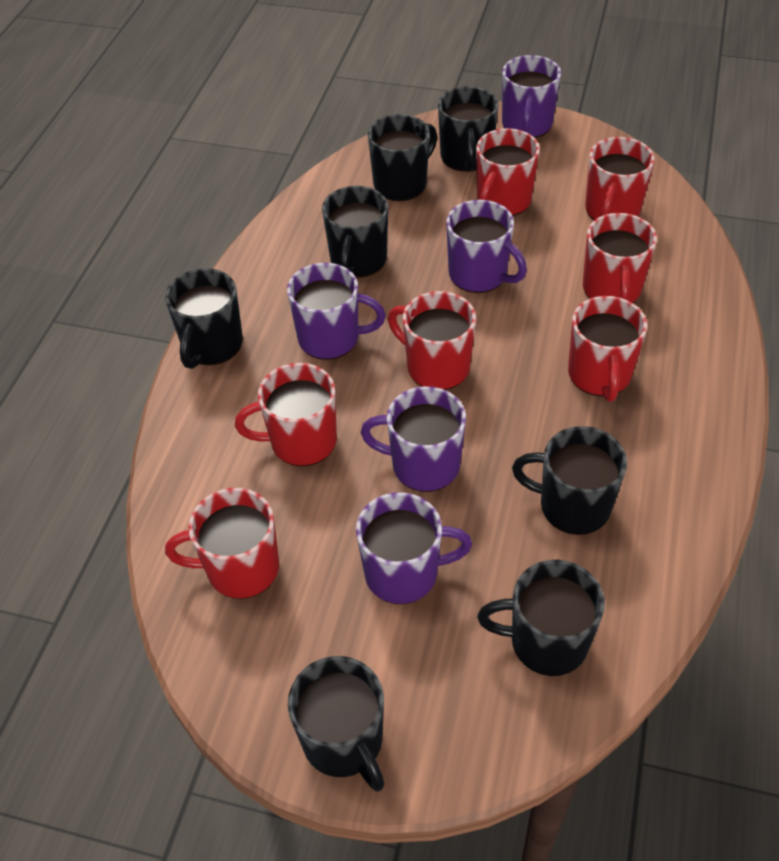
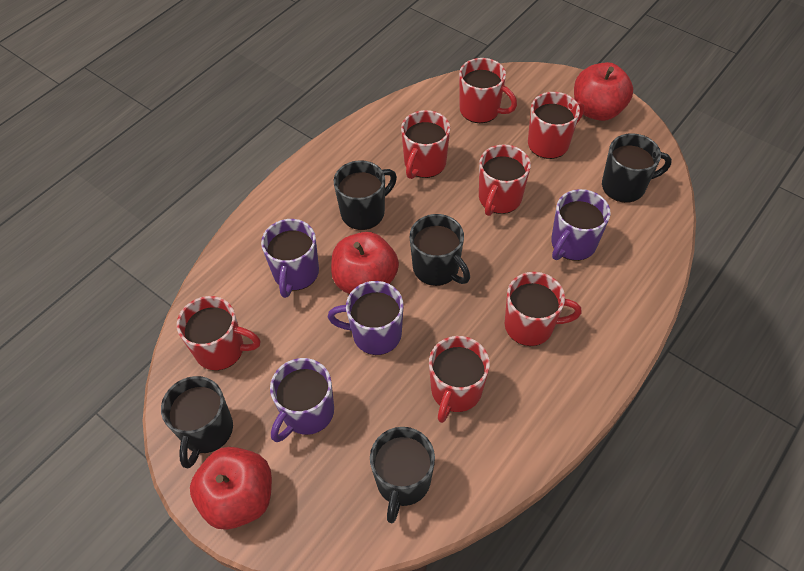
black mug: [165,268,243,369] [288,656,385,792] [322,186,388,278] [368,114,437,201] [438,86,498,172] [477,560,605,676] [512,426,627,535] = 7 -> [161,376,233,469] [334,160,397,230] [370,427,435,523] [410,214,470,286] [602,133,672,203] = 5
purple mug: [287,263,386,360] [356,492,472,604] [360,386,466,492] [446,200,527,293] [502,55,561,138] = 5 -> [261,219,319,298] [270,358,334,442] [328,281,403,355] [551,189,610,261] = 4
red apple: none = 0 -> [190,447,272,530] [331,232,399,294] [574,62,633,121] = 3

